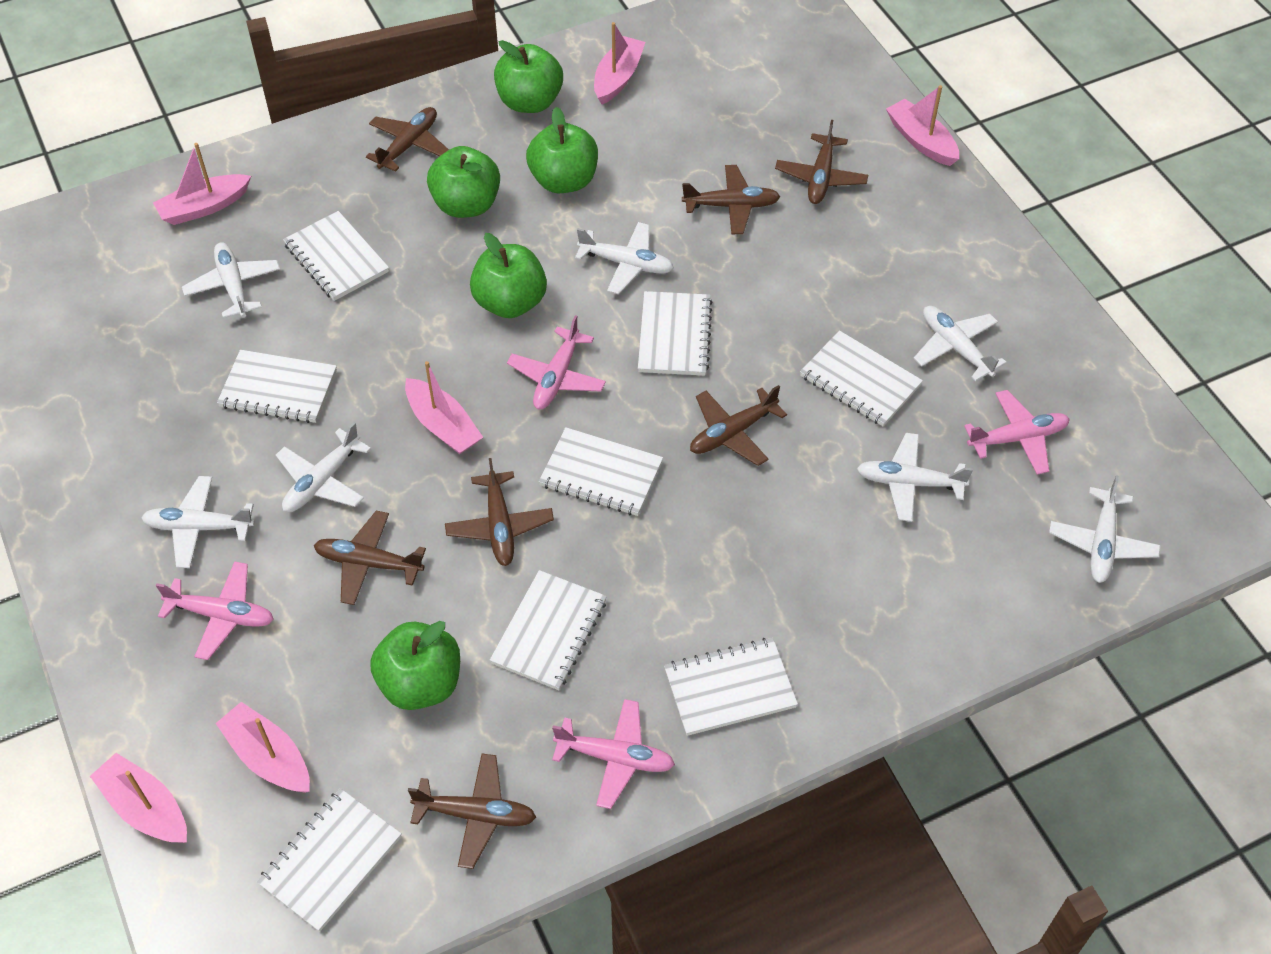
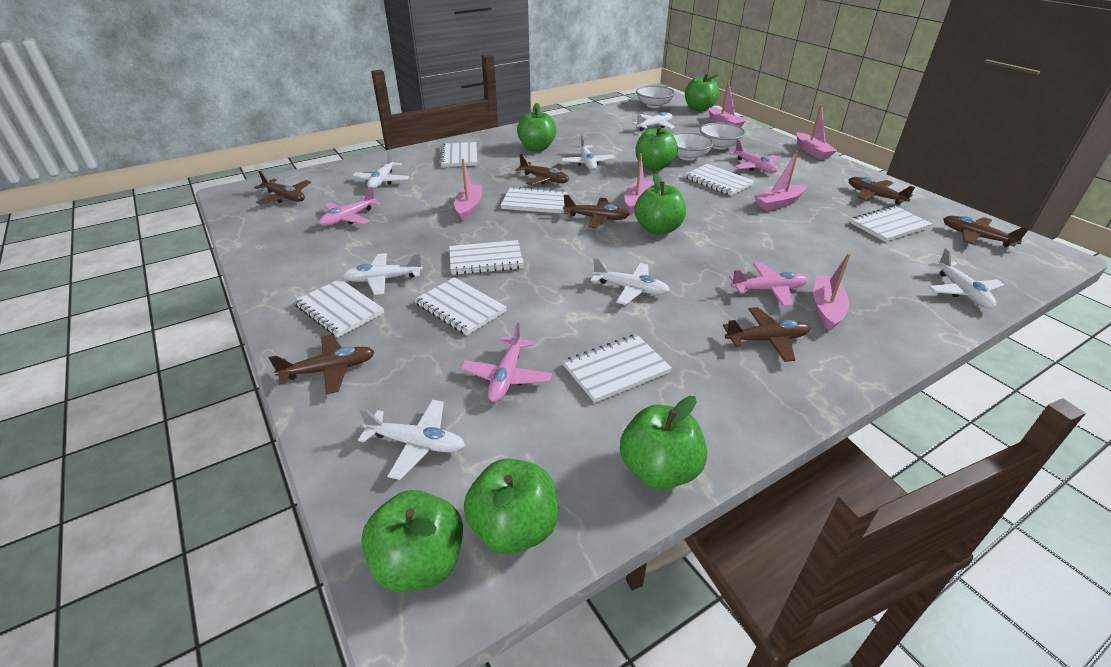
green apple: [370,621,460,710] [427,146,500,218] [470,233,547,318] [494,40,563,113] [526,107,598,193] = 5 -> [361,490,463,593] [464,458,558,554] [517,103,557,151] [620,396,707,489] [635,126,678,170] [635,173,686,235] [685,74,720,112] = 7
white bowl: none = 0 -> [636,86,675,108] [672,132,714,160] [700,123,746,149] = 3

